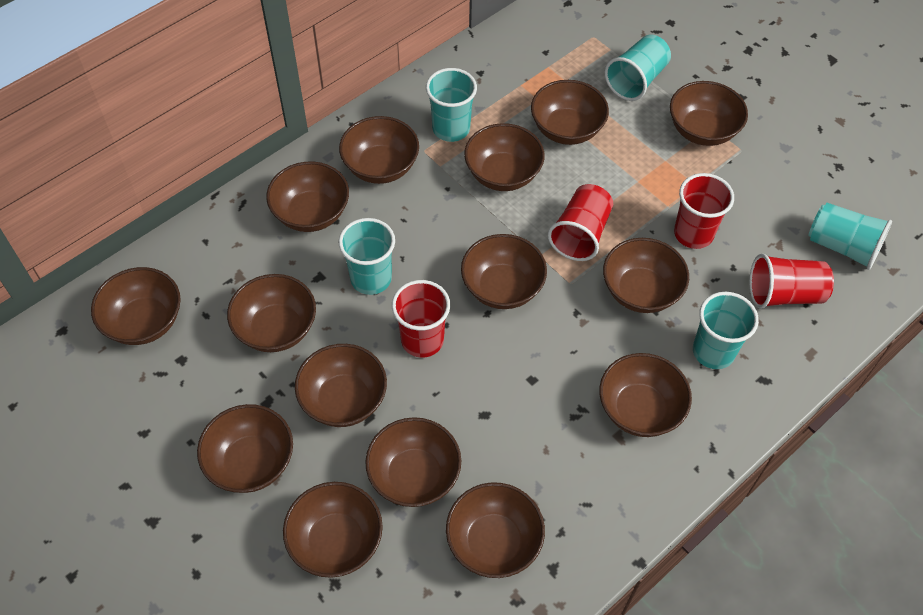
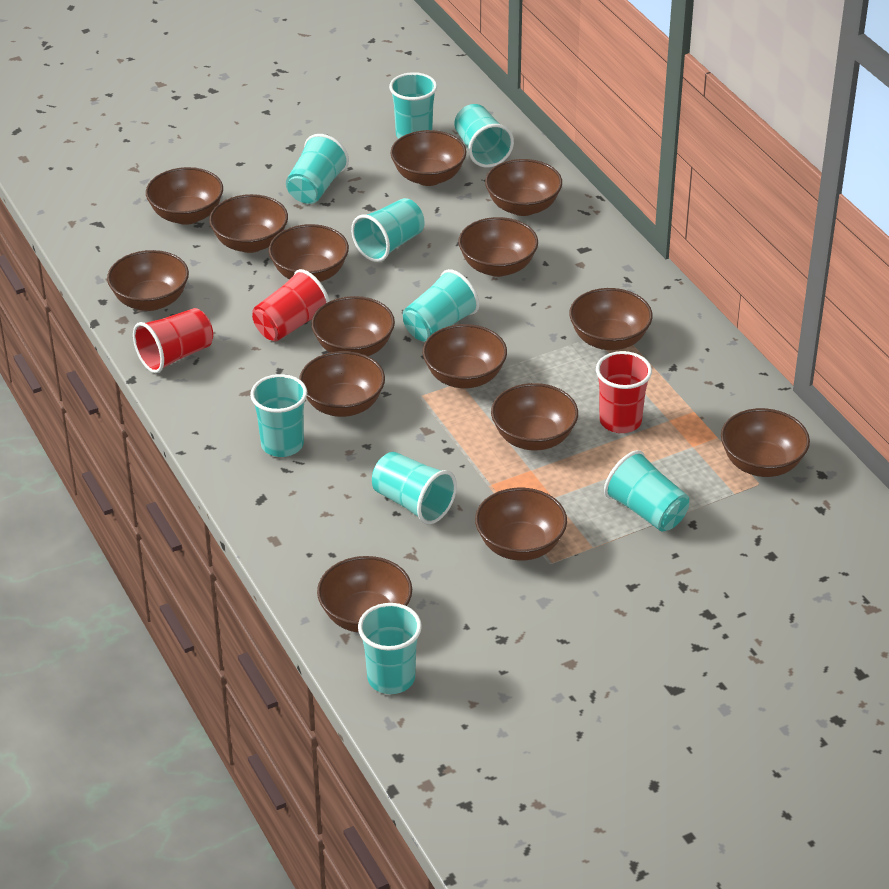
red cup: [392,280,450,358] [548,184,613,261] [674,173,734,249] [749,254,834,309] = 4 -> [133,308,213,373] [252,269,330,342] [596,351,652,433] = 3
turquoise cup: [339,218,395,295] [426,68,477,142] [605,34,671,101] [693,292,759,369] [808,203,892,270] = 5 -> [250,374,307,457] [286,134,349,204] [351,198,425,262] [358,603,422,694] [372,452,457,524] [389,72,437,139] [403,269,479,342] [454,104,514,168] [604,450,689,531] = 9

